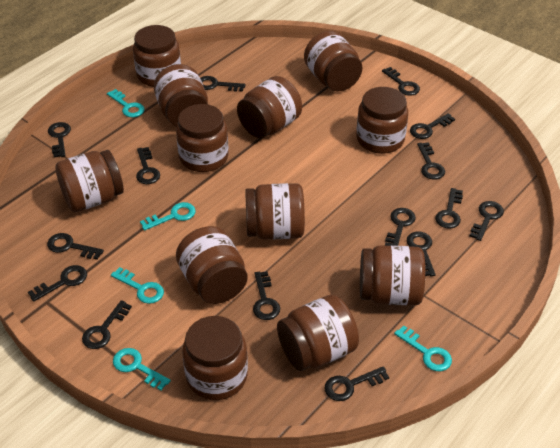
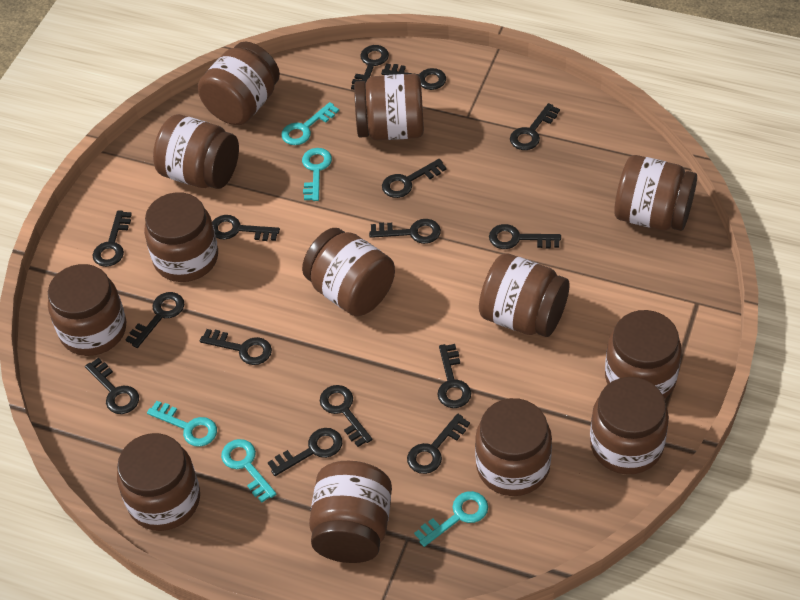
brown jar: [55,150,124,212] [133,25,181,87] [154,64,208,127] [176,104,229,172] [176,226,247,304] [182,316,248,400] [237,76,302,138] [245,183,305,239] [277,295,359,371] [304,31,363,91] [356,87,408,154] [360,245,425,305] = 12 -> [48,264,126,356] [117,433,200,531] [144,192,218,282] [153,114,239,189] [198,42,280,125] [302,228,395,316] [309,461,392,563] [354,74,424,140] [475,398,552,496] [479,253,570,337] [590,377,669,475] [605,310,682,399] [614,155,697,231] = 13

